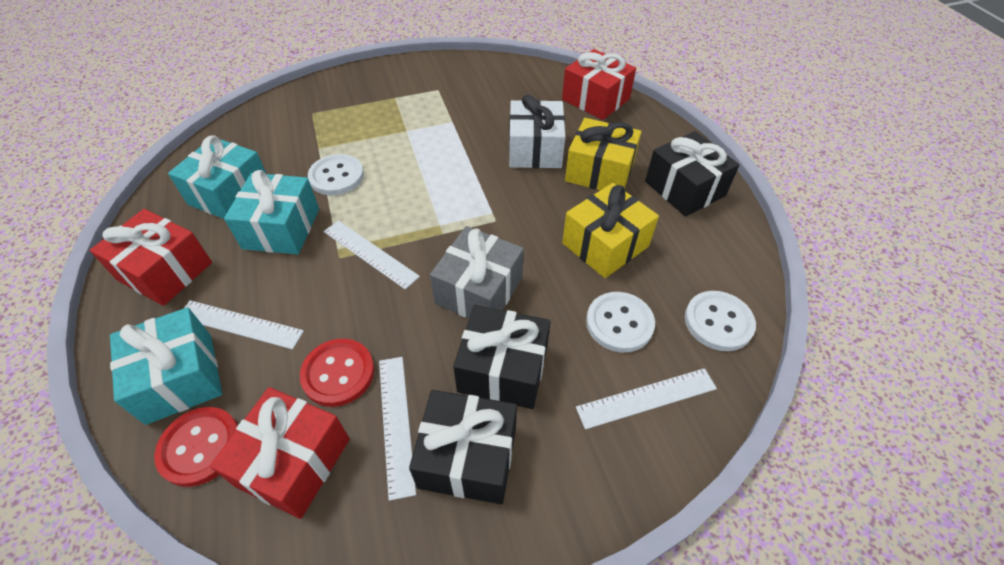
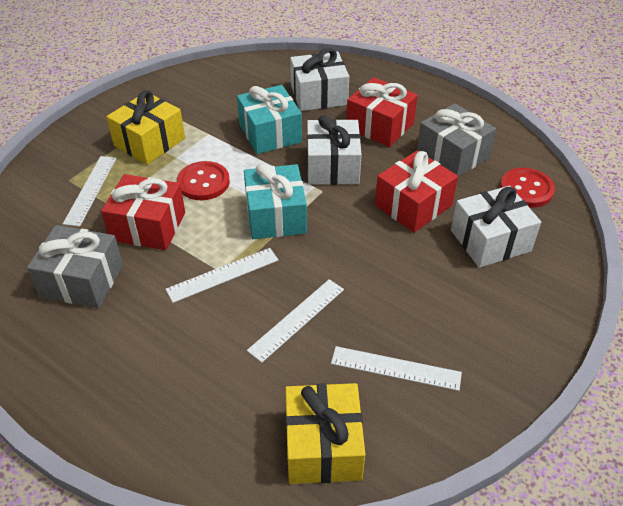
black gift: [409,390,517,504] [453,305,551,409] [645,131,740,216] = 3 -> none = 0
grey gift: [430,226,524,318] = 1 -> [27,225,123,308] [417,103,496,177] = 2
turquoise gift: [110,307,222,425] [168,136,266,219] [224,170,319,255] = 3 -> [237,85,302,154] [244,164,307,239] = 2
white button: [308,154,364,195] [586,292,655,352] [685,291,756,351] = 3 -> none = 0
white gift: [509,95,566,168] = 1 -> [290,48,349,111] [307,115,362,185] [451,186,541,268] = 3

